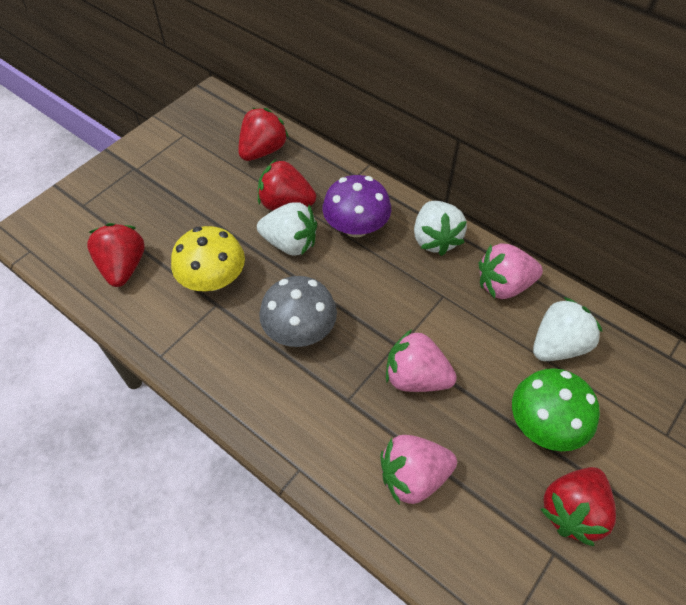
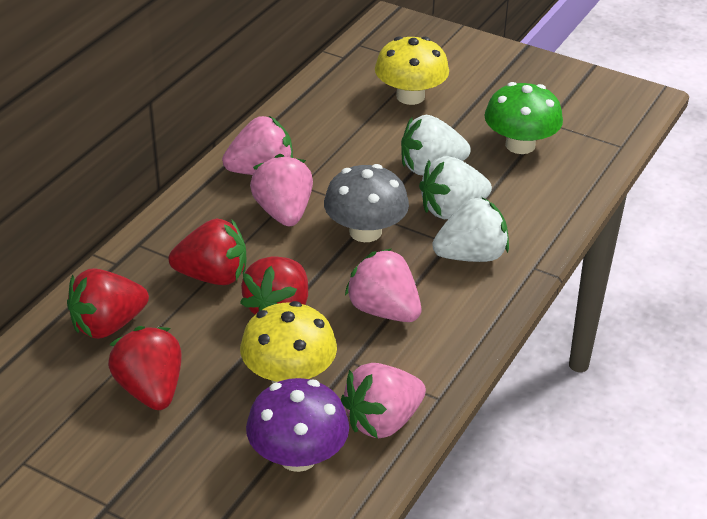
pink strawberry: [380,435,457,505] [386,329,457,392] [479,243,543,299] = 3 -> [222,116,293,175] [250,154,313,226] [341,363,426,438] [345,249,421,322] = 4
yellow mushroom: [171,226,245,291] = 1 -> [240,301,337,383] [375,36,449,105] = 2

